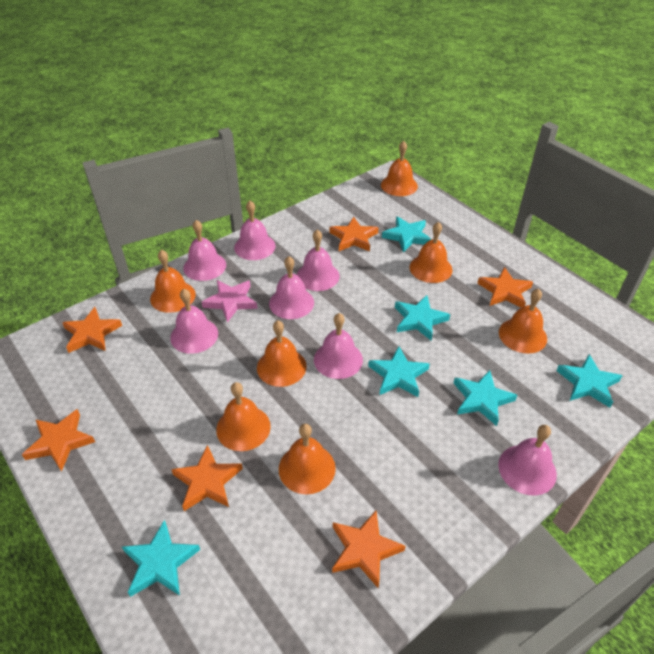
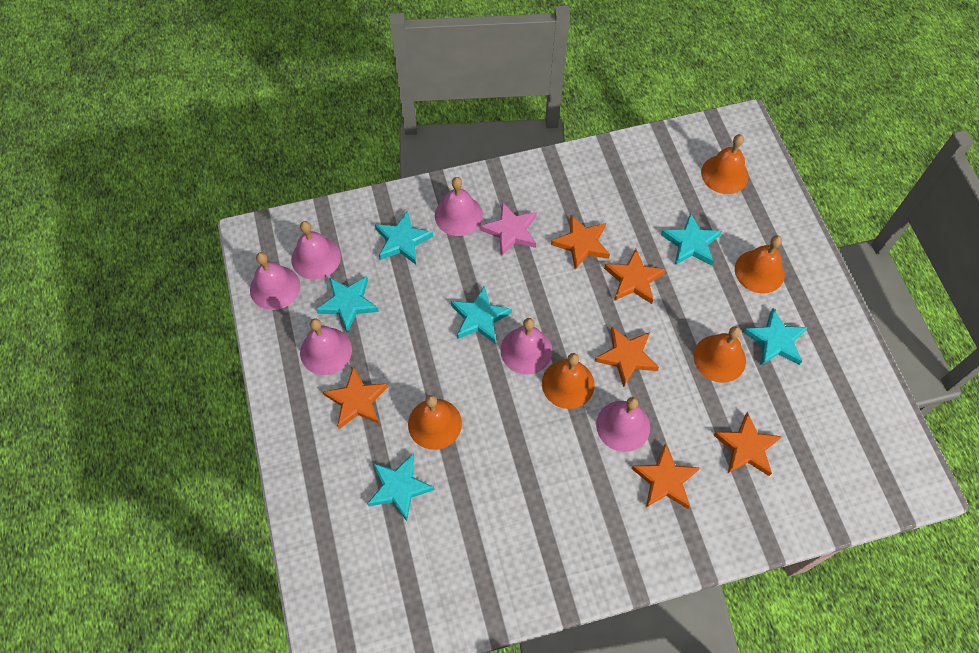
orange bell: [150,250,196,313] [216,382,271,451] [257,320,307,387] [279,424,336,494] [381,141,418,196] [409,222,452,283] [499,289,547,353] = 7 -> [408,395,462,450] [542,353,595,409] [694,326,746,383] [701,134,749,194] [735,235,785,294] = 5
pink bell: [170,289,218,354] [183,220,226,281] [234,201,276,260] [269,256,314,319] [297,229,340,291] [314,313,363,379] [498,425,557,496] = 7 -> [250,252,300,310] [291,221,341,280] [300,318,352,375] [435,177,483,236] [500,318,552,375] [596,397,650,452] = 6

